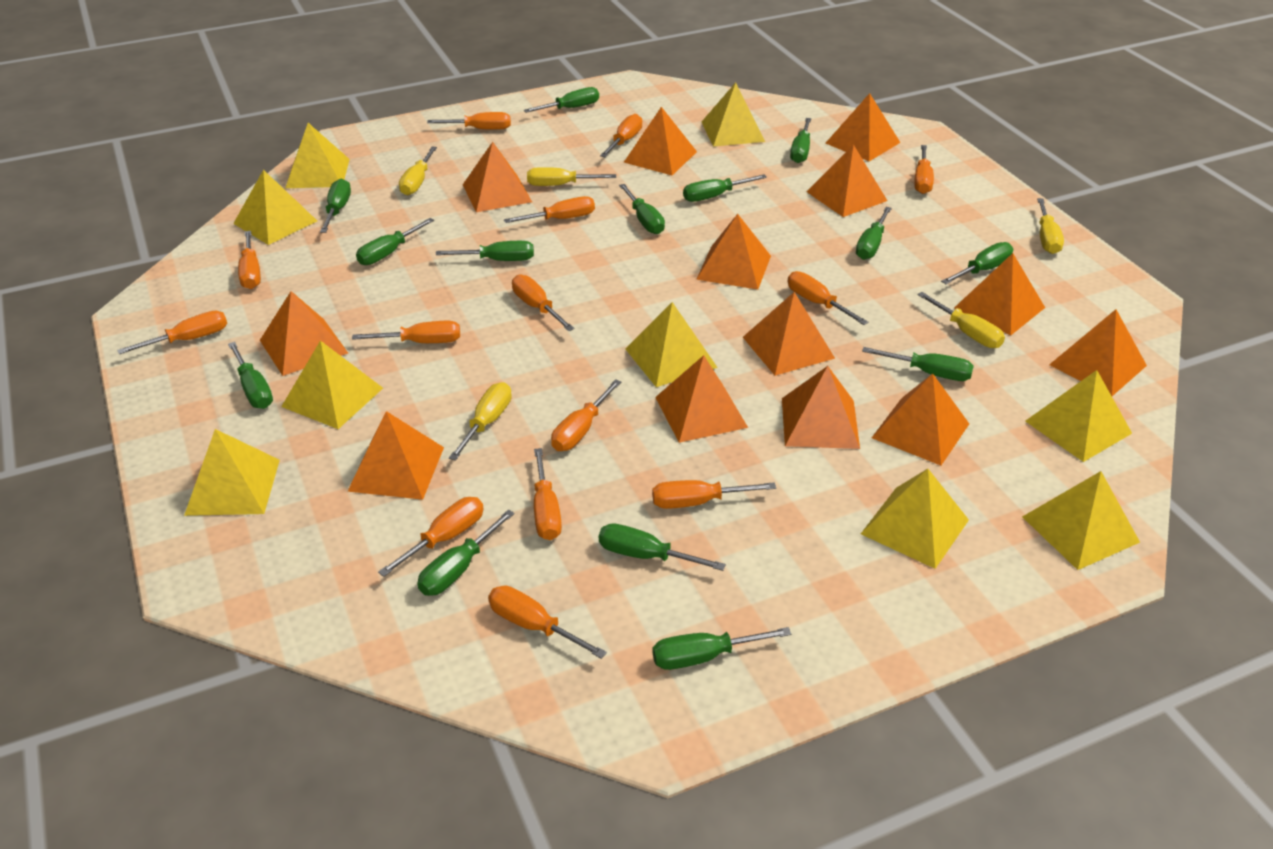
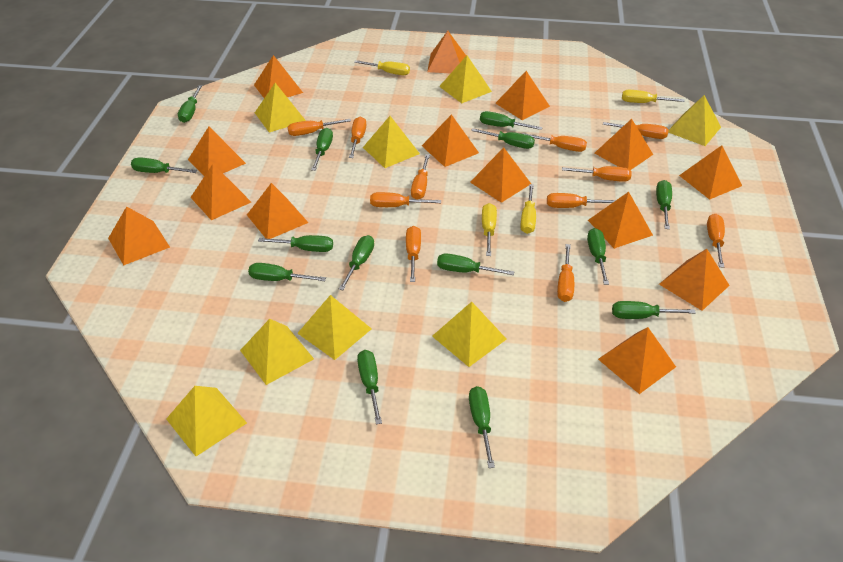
orange pyramid: [260,291,348,376] [347,411,444,500] [463,142,532,212] [624,107,697,175] [655,355,748,443] [696,214,771,290] [743,292,835,376] [782,366,860,449] [807,145,887,217] [826,93,900,161] [872,374,969,466] [954,253,1045,336] [1049,309,1147,396] = 13 -> [108,206,170,265] [188,127,246,176] [190,164,251,220] [247,183,309,239] [254,55,303,98] [422,114,479,167] [427,31,466,73] [470,148,531,203] [495,71,550,120] [588,192,653,249] [595,119,653,170] [598,327,676,394] [659,249,730,311] [679,145,742,200] = 14
orange screwdriver: [117,311,227,354] [238,231,261,289] [352,321,460,343] [378,497,484,577] [427,112,511,130] [488,586,607,659] [504,196,595,223] [512,275,574,331] [534,448,562,540] [551,379,621,451] [600,114,642,157] [652,480,776,509] [788,271,869,325] [914,145,934,194] = 14 -> [288,119,351,136] [349,116,366,158] [370,192,441,207] [406,226,421,282] [411,154,430,199] [522,133,587,152] [547,193,616,208] [557,244,574,302] [562,166,632,182] [603,122,669,139] [707,214,725,268] = 11
yellow pyramid: [184,429,280,516] [233,170,317,245] [281,341,383,429] [285,123,350,188] [625,302,718,387] [702,82,765,147] [861,469,969,569] [1022,471,1140,570] [1025,370,1132,462] = 9 -> [166,386,247,456] [240,319,314,385] [255,83,306,133] [297,295,372,360] [363,116,420,168] [432,302,507,367] [439,55,492,103] [668,95,721,146] = 8
yellow screwdriver: [399,146,437,195] [449,382,512,461] [527,167,616,186] [917,292,1005,348] [1037,198,1064,254] = 5 -> [354,60,410,75] [482,203,497,256] [520,184,536,234] [622,90,685,103] = 4

